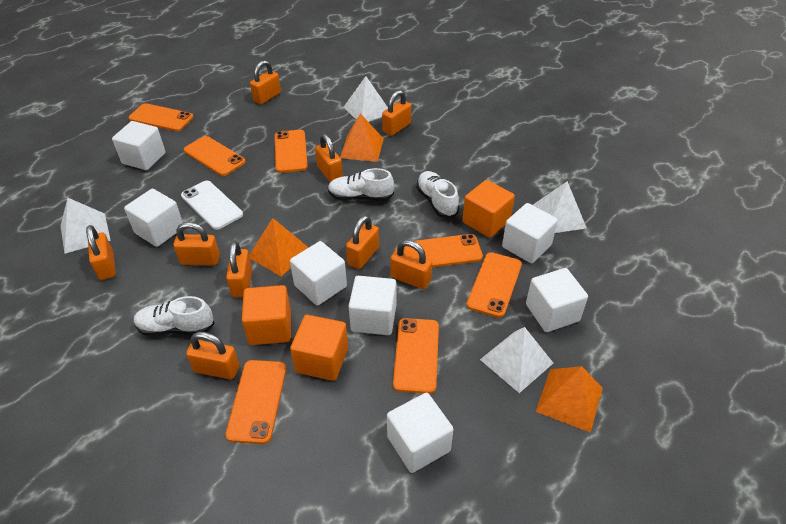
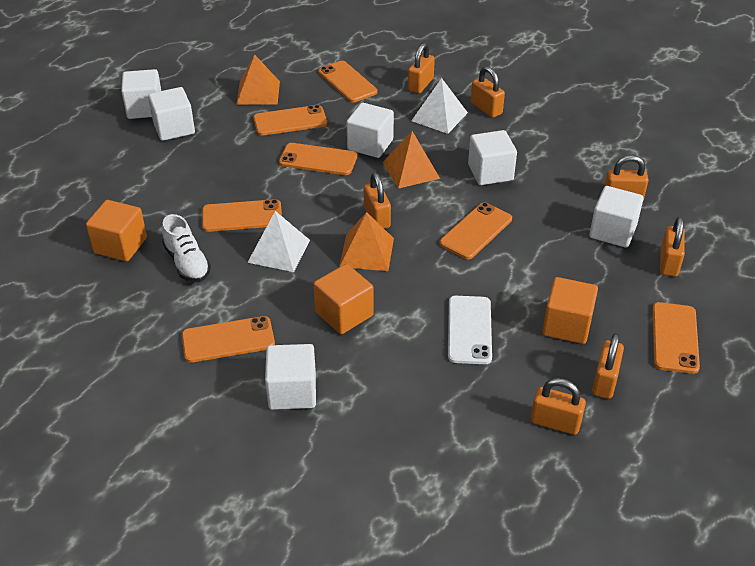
orange padlock: [86,225,116,280] [173,222,220,266] [186,332,239,379] [226,241,252,297] [250,60,281,105] [315,134,343,182] [346,215,379,269] [382,90,411,136] [390,240,432,289] = 9 -> [364,173,391,229] [408,43,435,94] [471,66,505,118] [531,378,586,435] [592,333,624,399] [604,155,649,201] [660,217,685,277] = 7
white cube: [112,121,166,170] [124,189,183,247] [290,241,347,306] [349,276,397,335] [387,393,453,473] [502,203,558,263] [526,268,588,332] = 7 -> [121,69,161,119] [148,87,195,141] [265,344,316,410] [347,103,394,158] [468,130,517,185] [589,186,644,248] = 6
white pyramid: [61,198,111,254] [344,76,388,122] [480,327,553,393] [533,181,587,233] = 4 -> [247,211,310,272] [411,78,468,134] = 2
white shoe: [134,296,215,336] [328,168,394,201] [416,171,459,218] = 3 -> [162,214,211,282] = 1

